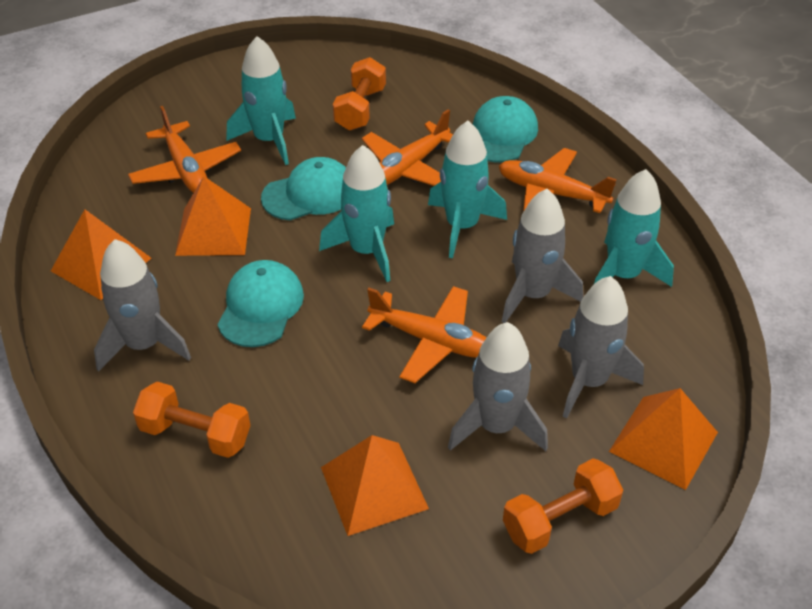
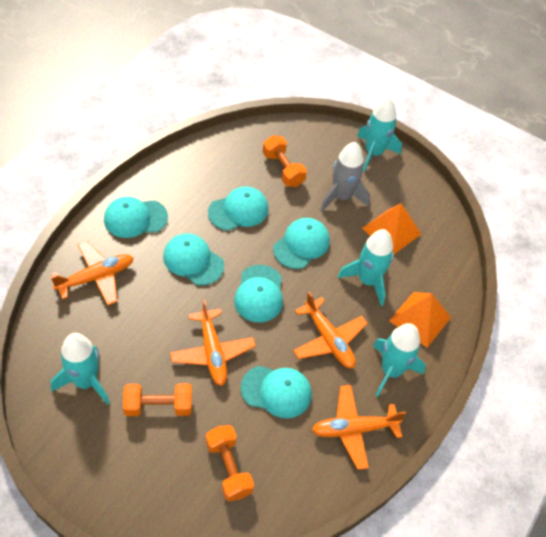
grey rocket: [94,239,191,372] [448,322,548,451] [502,189,583,323] [558,276,644,418] = 4 -> [320,142,370,211] = 1
orange pyramid: [51,209,151,300] [175,176,251,256] [321,435,429,536] [609,388,718,490] = 4 -> [362,203,421,255] [389,292,451,347] = 2
turquoise cap: [217,260,304,347] [261,157,346,220] [473,96,538,163] = 3 -> [104,197,168,238] [163,233,224,286] [208,187,268,231] [234,265,283,322] [240,366,312,418] [273,218,330,269] = 6

